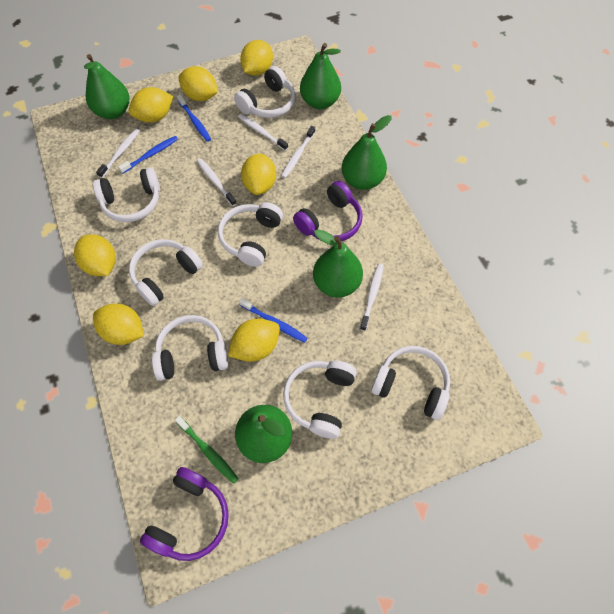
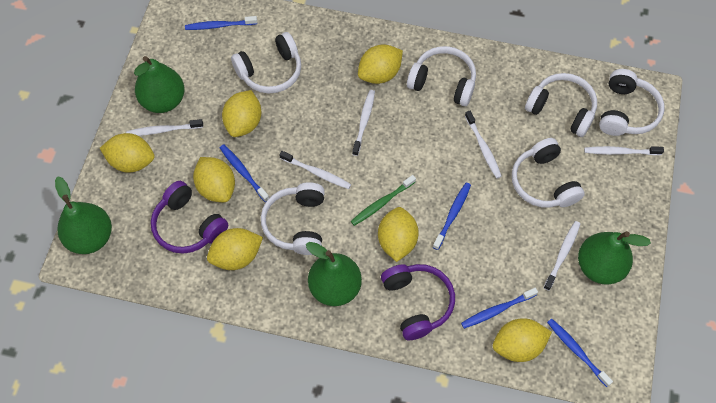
blue toothbrush: [118,136,178,174] [177,95,211,142] [239,298,307,343] = 3 -> [185,16,257,30] [220,144,269,202] [433,183,471,250] [461,288,538,329] [547,319,613,387] = 5
green pear: [84,54,129,119] [235,405,293,463] [300,43,341,109] [313,229,363,298] [342,115,391,190] = 5 -> [55,176,112,254] [134,56,185,113] [306,242,362,306] [578,231,651,284] = 4
white headphones: [93,167,160,222] [129,239,203,306] [152,315,228,381] [218,202,283,267] [234,66,296,118] [283,361,357,439] [371,346,450,420] = 7 -> [231,32,301,94] [261,182,325,255] [407,46,476,106] [512,138,585,208] [525,73,597,137] [599,69,665,136] = 6
white toothbrush: [96,129,140,178] [197,158,237,206] [238,114,288,151] [281,126,315,178] [360,264,384,331] = 5 -> [126,119,203,136] [279,151,351,189] [352,90,375,156] [465,111,502,179] [544,221,580,291] [584,146,664,155] = 6

